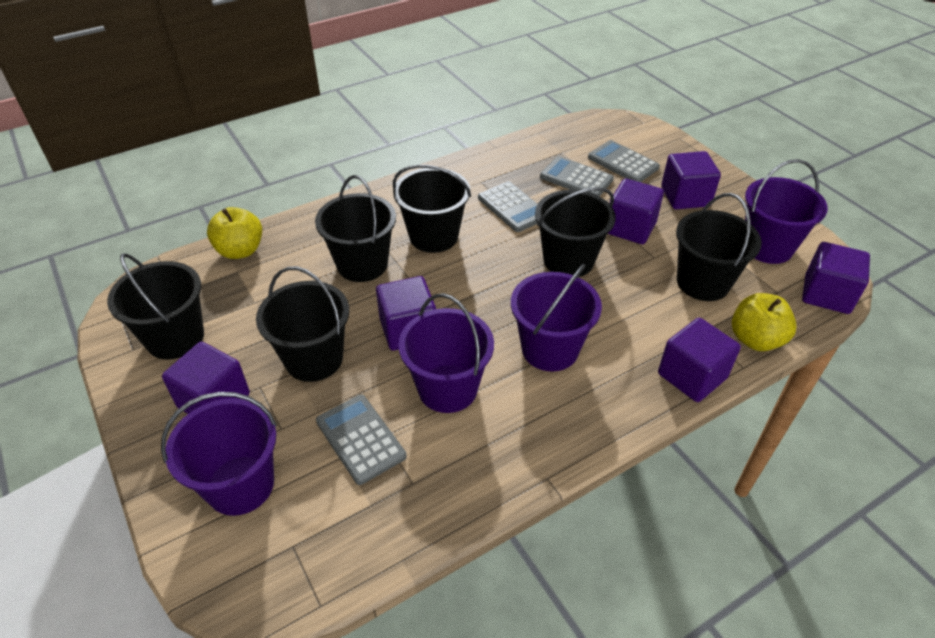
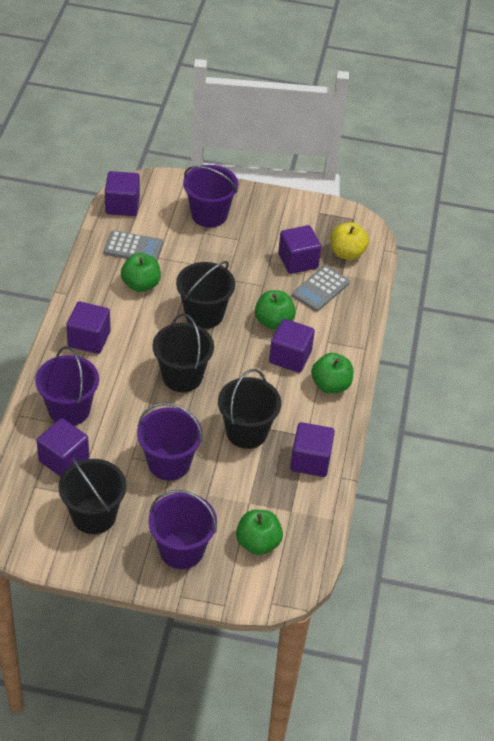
black bucket: [107,253,204,360] [256,266,349,382] [315,175,396,282] [393,165,471,253] [535,187,616,277] [676,193,762,301] = 6 -> [59,458,126,534] [152,314,214,392] [176,261,235,329] [218,369,281,449] = 4
green apple: none = 0 -> [121,253,161,292] [236,510,283,555] [255,290,296,330] [311,353,353,394] = 4
grey calculator: [316,394,407,485] [478,181,537,232] [540,156,614,196] [588,140,660,182] = 4 -> [104,230,163,260] [292,266,350,311] = 2
yellow apple: [207,207,262,259] [732,293,797,351] = 2 -> [330,222,369,260] = 1

